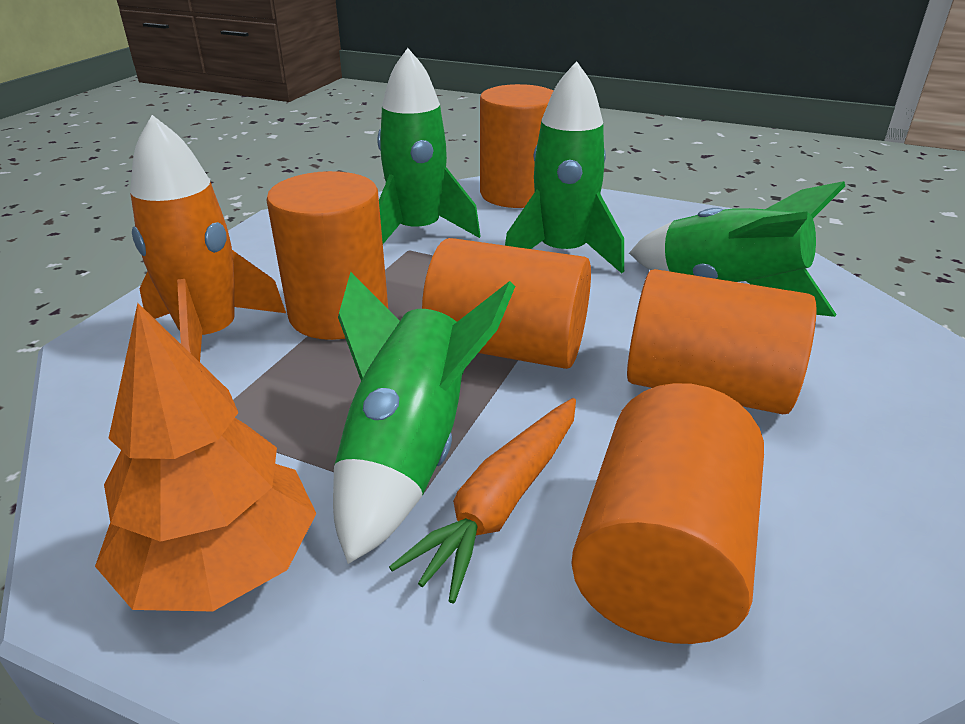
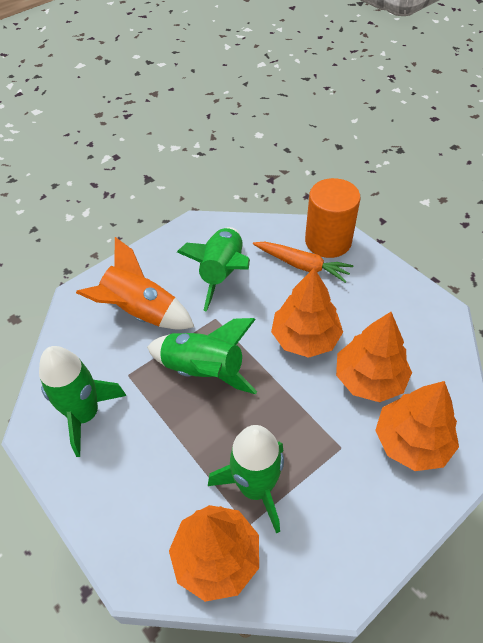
orange cylinder: [266,171,388,340] [422,238,591,369] [480,84,553,208] [571,383,764,644] [627,269,817,414] = 5 -> [305,178,361,258] = 1
orange tree: [95,303,316,612] = 1 -> [169,505,259,602] [271,268,343,358] [336,312,412,402] [375,381,459,471] = 4

